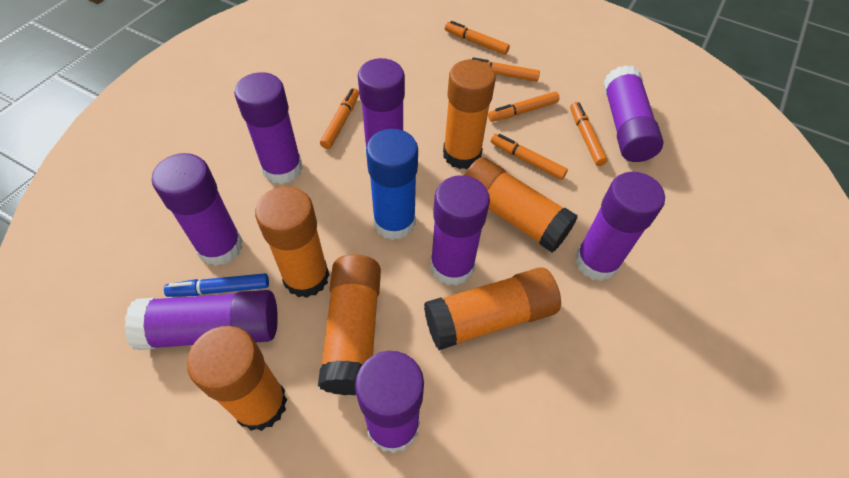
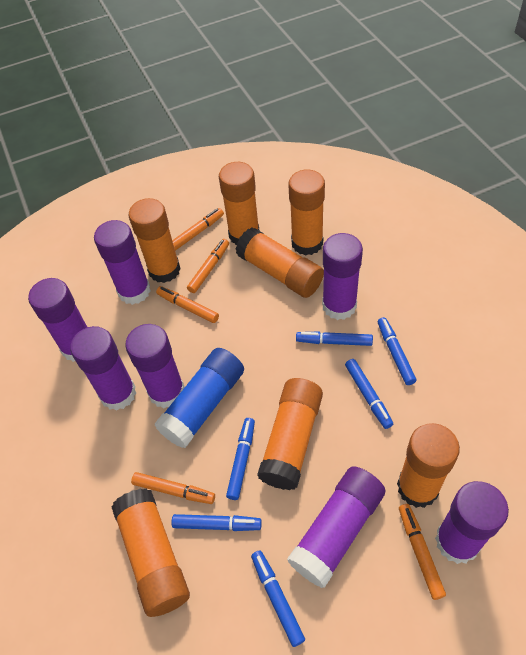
blue marker: [164,273,269,297] = 1 -> [171,514,262,531] [226,418,255,500] [251,550,305,647] [296,331,373,346] [345,359,393,429] [378,317,417,385] = 6
orange glue stick: [187,326,287,431] [255,186,329,298] [318,254,381,395] [424,267,561,350] [443,59,496,169] [464,157,578,253] = 6 -> [111,488,190,617] [128,198,180,283] [219,162,259,245] [236,228,324,298] [257,378,323,490] [289,169,325,256] [397,423,460,508] = 7
orange marker: [320,88,359,149] [445,21,510,55] [468,57,540,82] [488,91,560,122] [491,134,568,180] [570,102,608,166] = 6 -> [131,472,215,504] [156,286,219,323] [172,208,224,251] [187,239,229,293] [399,504,446,600] = 5
purple glue stick: [124,290,278,350] [152,153,243,266] [234,72,303,184] [355,351,424,453] [358,58,405,158] [430,175,490,286] [575,172,665,281] [604,65,664,162] = 8 -> [28,278,87,362] [70,326,136,411] [94,220,151,305] [125,324,185,409] [287,466,386,588] [322,233,363,320] [435,481,509,564] = 7

